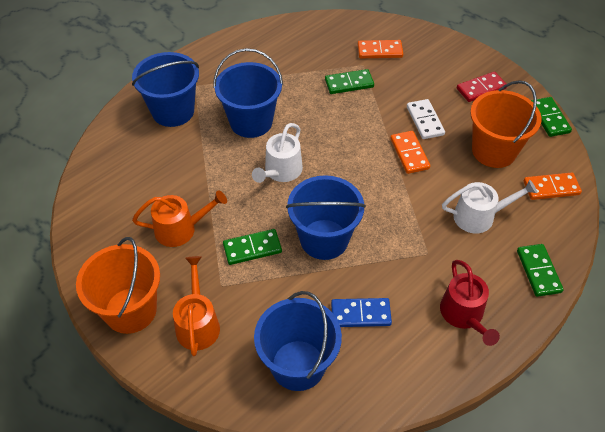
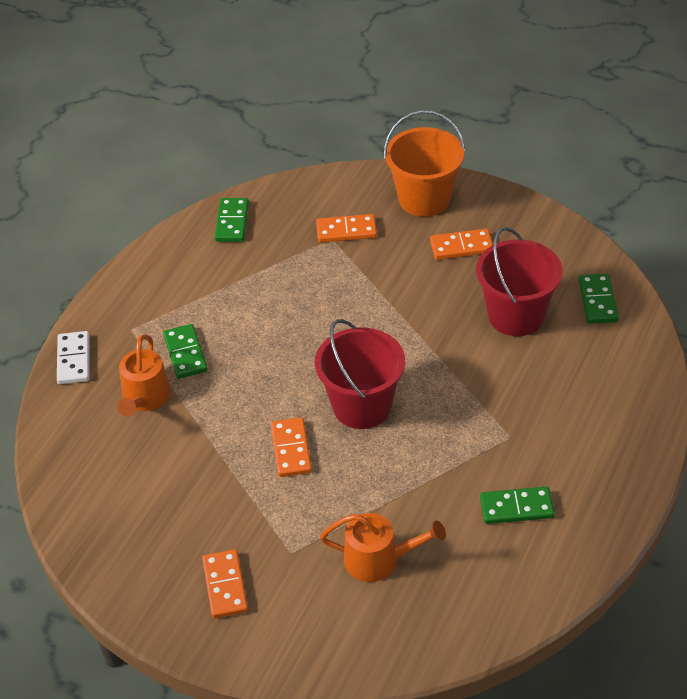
blue bucket: [132,52,199,127] [213,48,283,138] [254,291,342,391] [286,175,366,260] = 4 -> none = 0
blue domino: [331,298,392,327] = 1 -> none = 0
orange bucket: [76,237,160,334] [470,80,542,168] = 2 -> [384,110,465,217] = 1
orange domino: [358,40,403,58] [390,131,430,174] [524,172,582,200] = 3 -> [202,549,248,618] [271,418,312,477] [316,214,377,243] [430,229,493,260] = 4
red bucket: none = 0 -> [315,319,405,429] [476,227,563,336] = 2
red domino: [457,72,507,102] = 1 -> none = 0
red watering can: [440,260,500,346] = 1 -> none = 0
white watering can: [252,123,303,183] [442,180,537,233] = 2 -> none = 0

